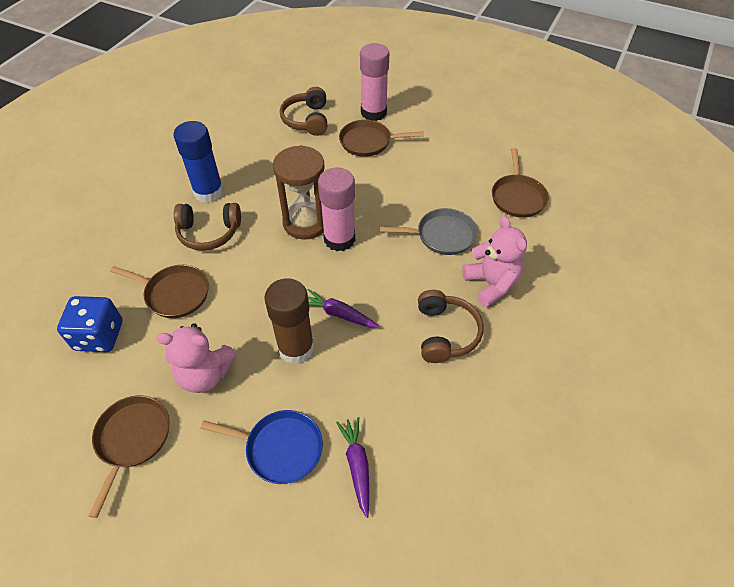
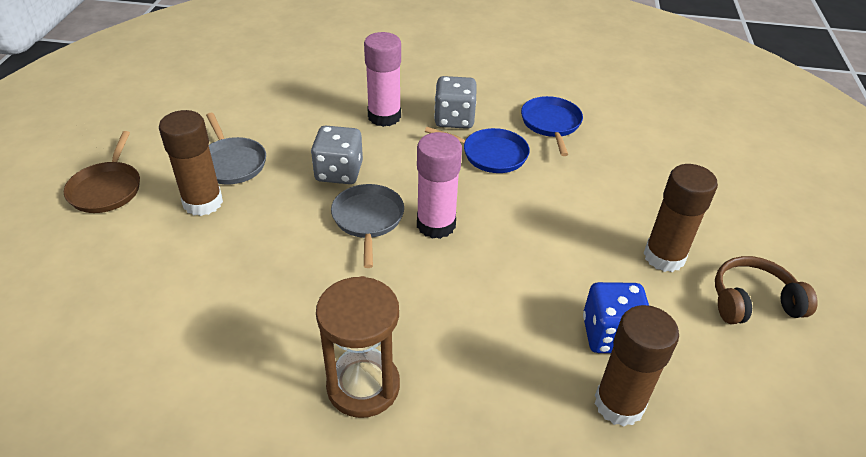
blue glue stick: [173,121,224,203] = 1 -> none = 0
blue pan: [200,410,323,484] = 1 -> [425,127,530,173] [521,96,583,156] = 2
brown glue stick: [264,278,314,364] = 1 -> [159,110,223,216] [595,305,679,427] [643,164,718,272] = 3
brown headphones: [174,203,241,251] [280,87,327,136] [418,290,483,363] = 3 -> [715,256,818,324] = 1
brown pan: [89,395,170,518] [110,265,209,318] [339,120,424,157] [492,148,549,218] = 4 -> [64,131,140,213] = 1
grey dice: none = 0 -> [311,125,363,184] [434,76,477,129] = 2
grey pan: [380,208,477,255] = 1 -> [206,113,266,184] [331,184,404,268] = 2
pink teddy bear: [156,323,237,393] [462,216,527,307] = 2 -> none = 0
purple carrot: [308,289,379,328] [336,417,369,518] = 2 -> none = 0

